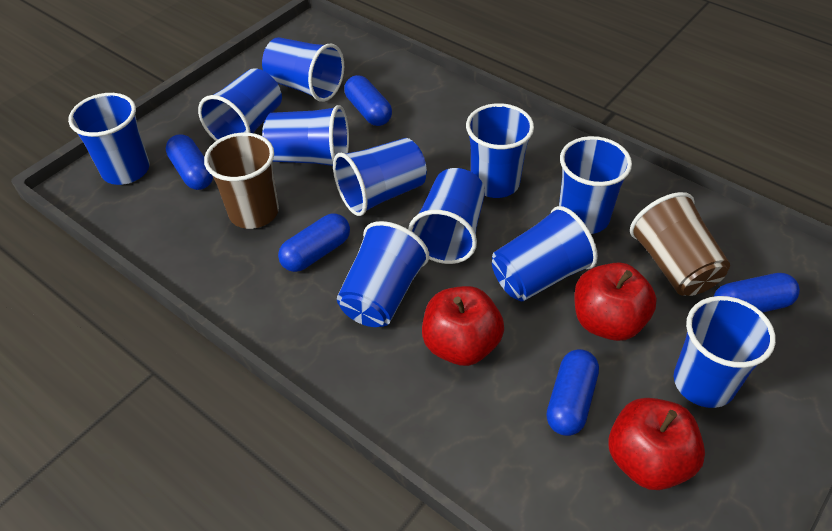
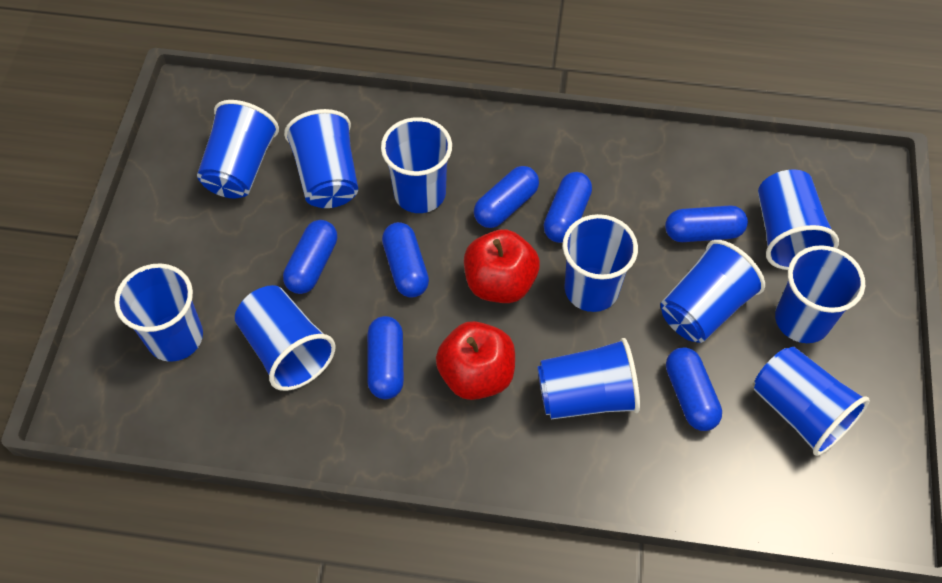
blue capsule: [166,134,213,190] [278,213,350,272] [344,75,392,126] [547,349,599,436] [714,273,800,312] = 5 -> [283,220,337,294] [367,316,404,399] [382,222,429,298] [474,166,539,228] [543,172,592,243] [665,206,748,242] [666,347,722,431] = 7
brown cup: [204,132,279,229] [630,192,730,296] = 2 -> none = 0
red apple: [422,286,504,366] [574,262,657,341] [608,398,705,490] = 3 -> [436,321,515,400] [464,229,540,303] = 2

